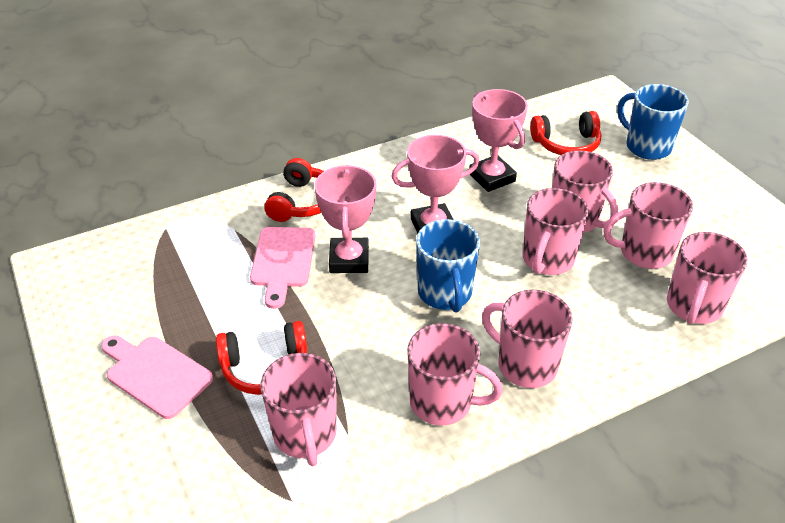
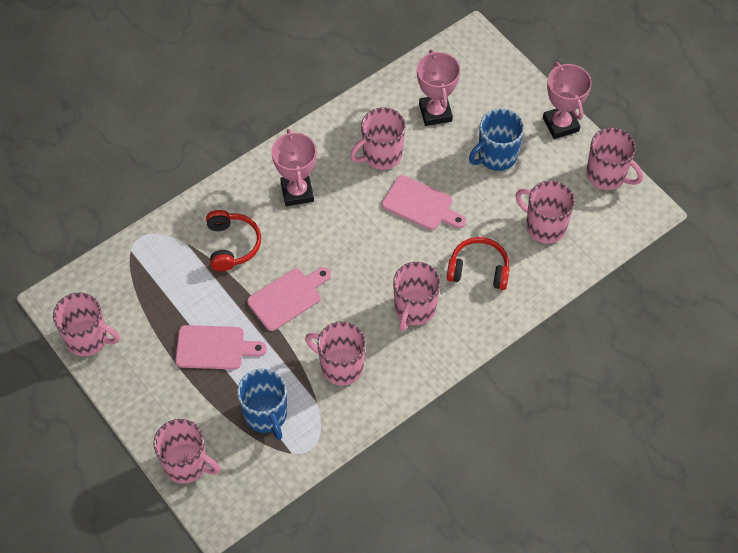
pink cutting board: [101,335,213,419] [250,227,316,309] = 2 -> [175,325,267,369] [247,267,331,331] [382,175,466,230] = 3
red headphones: [216,321,307,395] [264,158,324,222] [530,111,601,155] = 3 -> [206,210,261,271] [447,237,510,290] = 2

